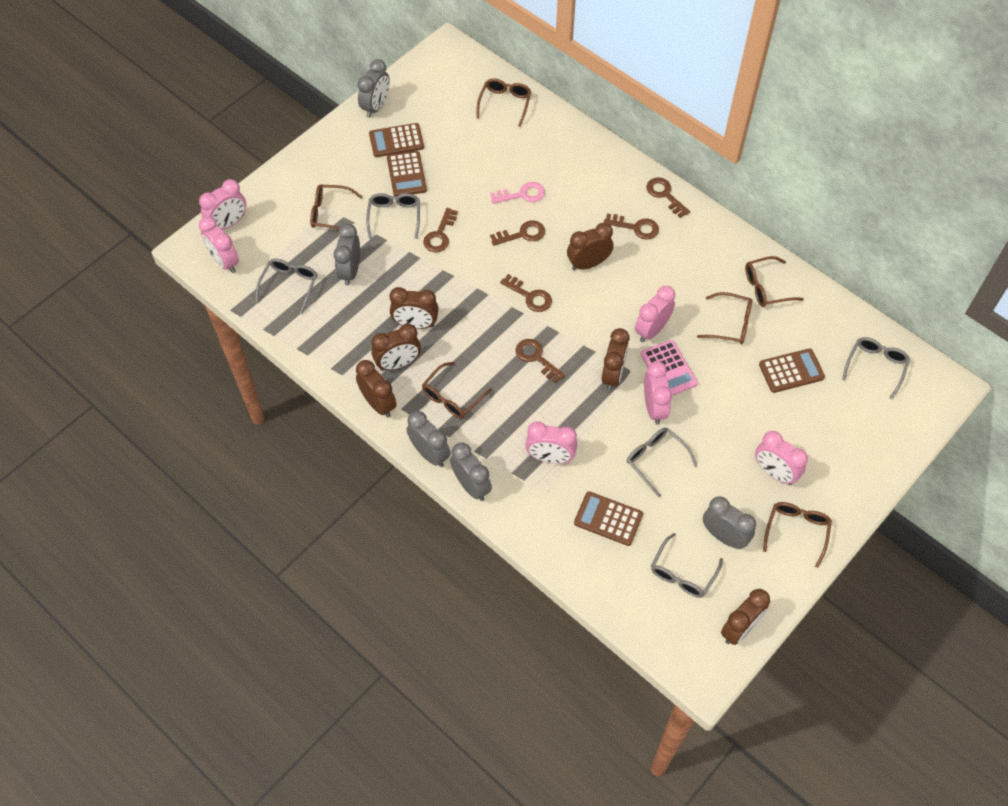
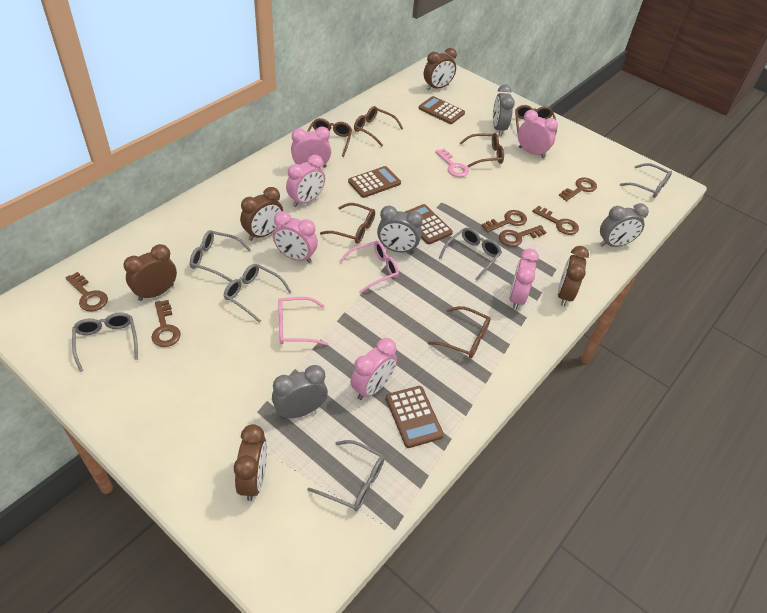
brown clock: [356,360,397,417] [372,324,421,371] [390,287,439,329] [567,223,613,271] [602,328,629,391] [721,589,770,645] = 6 -> [124,244,177,301] [234,424,267,501] [240,187,283,241] [424,48,457,91] [558,246,589,306] = 5
grey clock: [333,224,360,286] [357,59,390,118] [407,411,451,467] [450,443,492,501] [703,496,756,549] = 5 -> [272,365,328,419] [377,206,423,254] [493,84,515,136] [600,203,649,247] = 4
grey glasses: [256,258,317,314] [366,193,420,239] [627,427,697,497] [651,533,723,598] [842,337,910,399] = 5 -> [72,313,138,372] [190,230,251,282] [224,264,291,323] [307,440,385,511] [439,228,502,280] [620,163,672,198] = 6
pink calculator: [641,340,698,396] = 1 -> none = 0
pink glasses: none = 0 -> [278,297,328,345] [339,241,399,294] = 2

